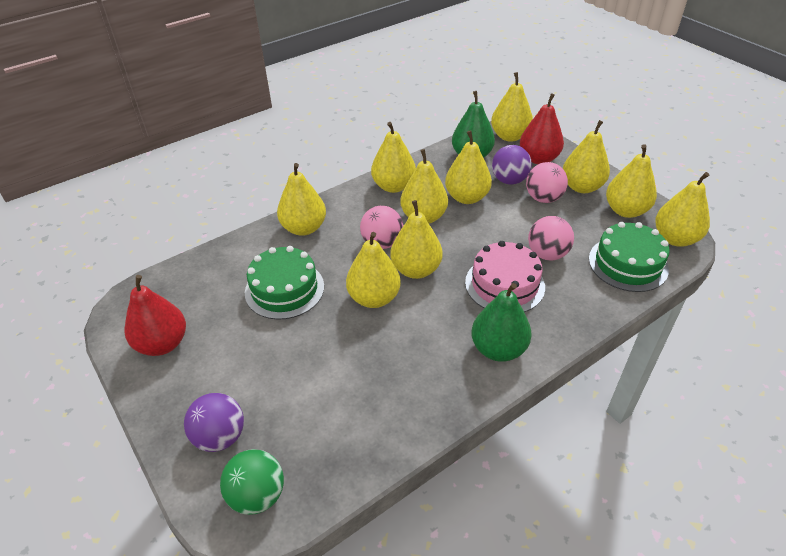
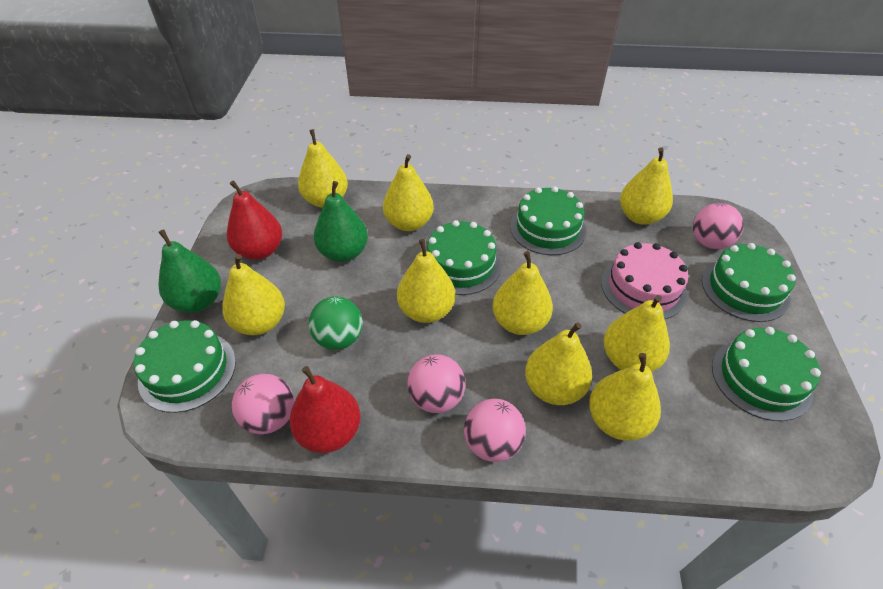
green cake: [245,246,324,320] [589,222,670,292] = 2 -> [134,320,236,413] [426,220,501,295] [510,186,586,255] [702,243,796,322] [712,327,821,421] = 5
pink ball: [360,206,403,249] [526,162,568,203] [528,216,574,260] = 3 -> [232,374,294,434] [407,354,465,413] [464,399,526,462] [693,203,744,249] = 4
purple ball: [184,393,244,452] [492,145,532,185] = 2 -> none = 0
yellow pear: [277,163,326,236] [346,232,401,308] [371,122,416,193] [391,200,443,279] [400,149,448,223] [445,130,492,204] [491,72,533,142] [563,120,610,193] [606,144,657,218] [655,172,710,247] = 10 -> [222,254,285,335] [298,129,348,208] [383,154,434,231] [397,239,455,323] [492,251,553,335] [525,322,592,405] [589,353,661,441] [603,295,670,372] [620,147,673,224] = 9

